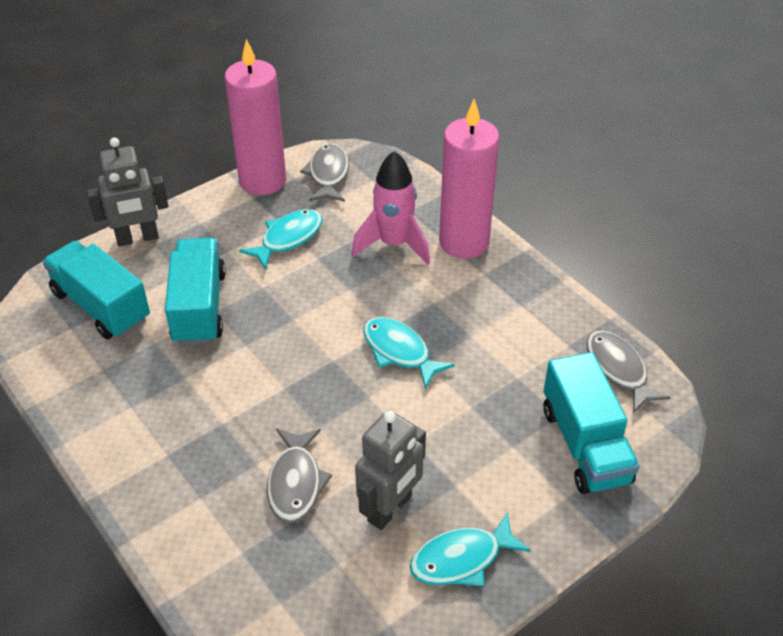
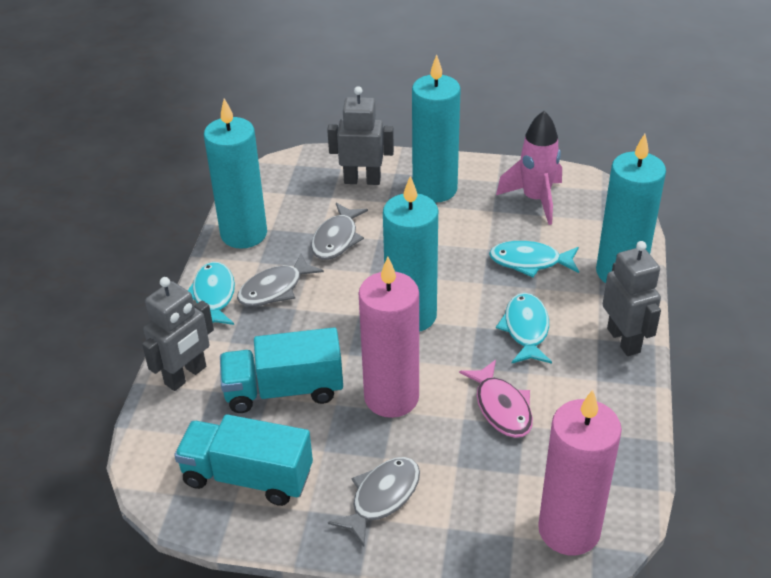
grey robot: [87,137,168,246] [355,410,426,530] = 2 -> [142,277,214,391] [327,86,394,185] [603,241,661,356] = 3
pink fish: none = 0 -> [459,360,533,438] = 1
turquoise candle: none = 0 -> [204,98,267,249] [383,176,438,332] [412,55,461,203] [596,134,666,283] = 4
turquoise truck: [43,241,150,339] [165,238,226,345] [543,352,640,494] = 3 -> [174,414,313,506] [220,327,343,413] = 2

